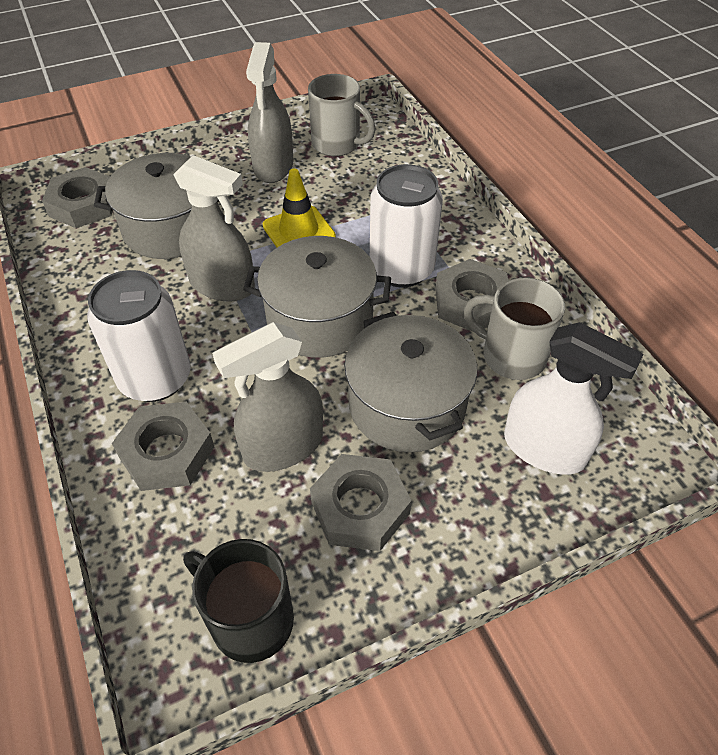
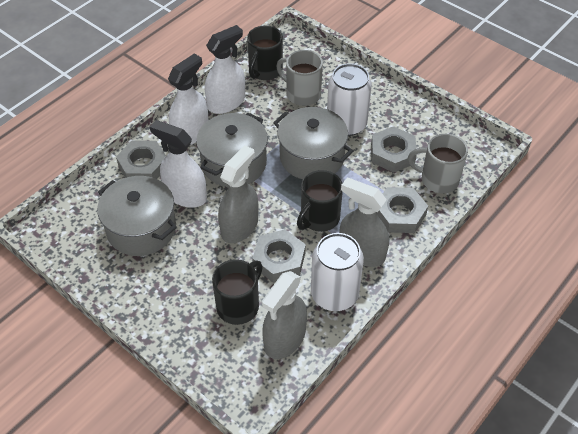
black mug: [183,539,294,663] = 1 -> [212,259,263,325] [247,25,283,80] [297,170,343,232] = 3
white spray bottle: [504,322,644,475] = 1 -> [150,120,207,208] [168,54,209,145] [205,25,245,114] = 3
yellow traffic cone: [263,168,336,247] = 1 -> none = 0

